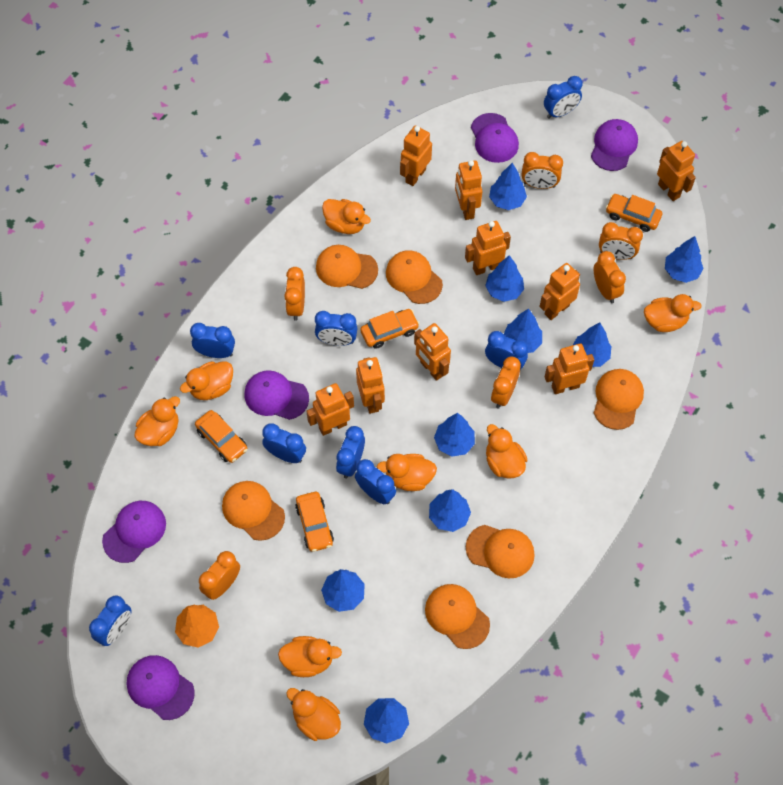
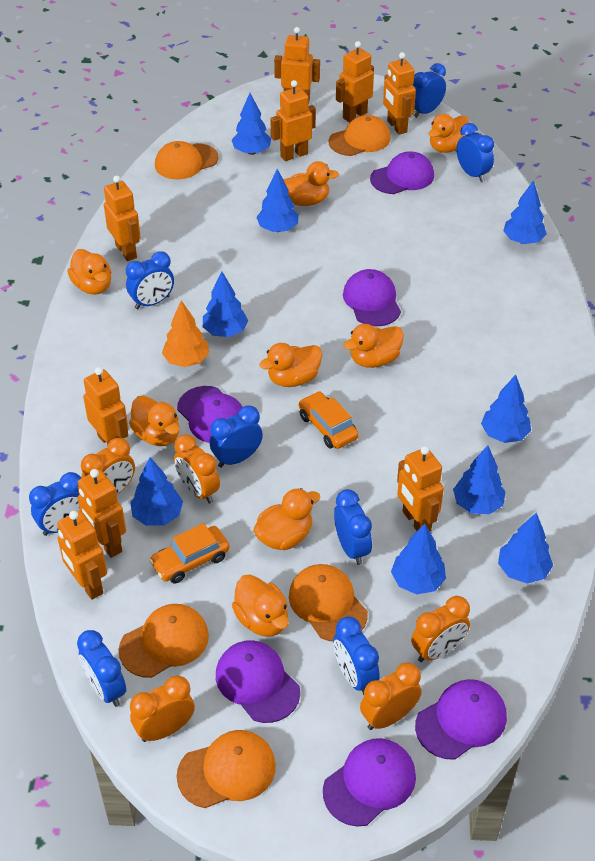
orange cap: [222,481,285,541] [316,245,378,289] [386,250,443,304] [425,584,490,649] [466,525,535,578] [594,369,644,430] = 6 -> [119,604,209,678] [155,141,219,179] [177,730,276,808] [289,564,368,642] [328,115,391,156] = 5
orange car: [195,410,248,463] [295,492,334,552] [360,309,419,349] [606,194,662,232] = 4 -> [149,523,230,583] [299,391,359,449] = 2
orange clock: [199,551,240,600] [284,267,305,321] [491,357,521,408] [522,152,563,189] [594,251,626,303] [599,222,643,260] = 6 -> [81,438,135,495] [130,675,195,742] [174,434,220,504] [360,662,422,730] [411,596,470,662] = 5
purple cap: [102,501,166,563] [127,655,195,720] [244,370,309,420] [471,113,519,163] [591,119,638,171] = 5 -> [177,386,243,443] [216,640,300,723] [323,738,416,826] [343,269,401,326] [370,151,434,194] [415,679,507,760] = 6

